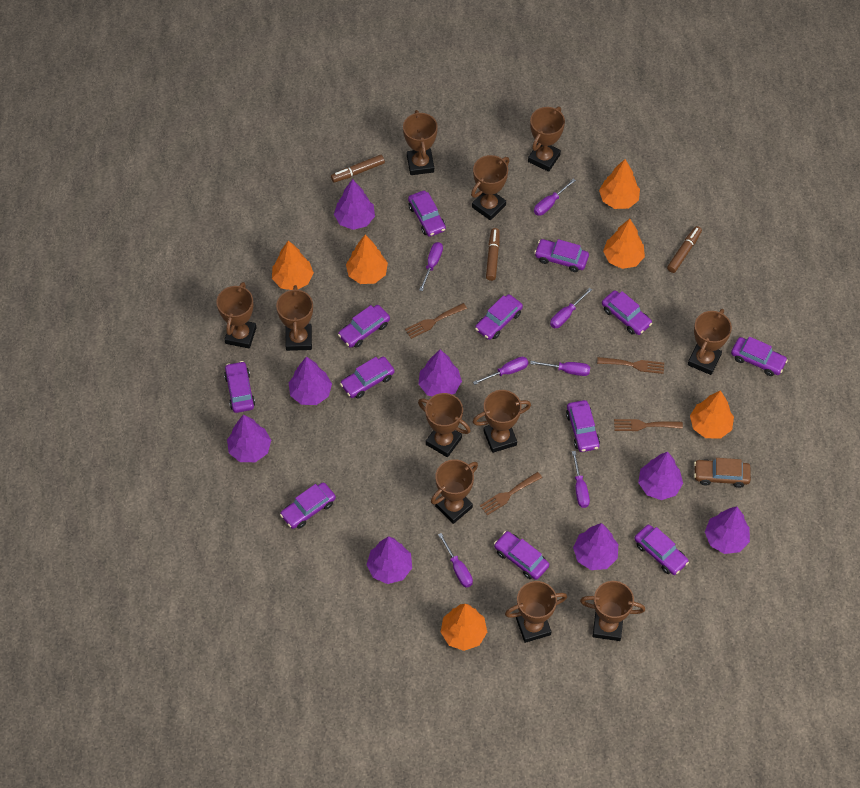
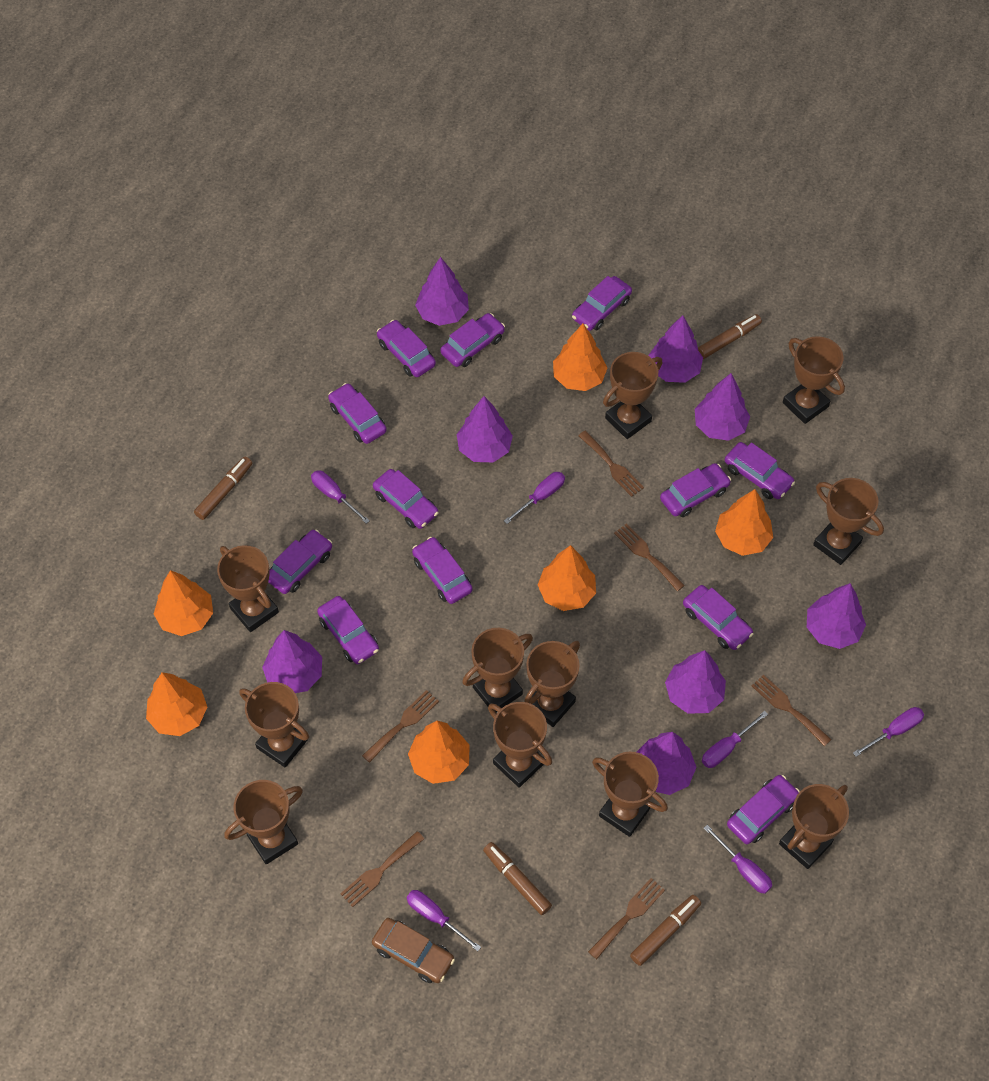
brown fork: [405,303,467,339] [480,472,542,515] [597,357,664,374] [614,419,683,431] = 4 -> [340,831,424,907] [362,690,439,763] [578,431,644,497] [588,878,665,959] [614,523,685,591] [752,675,832,747] = 6
brown marker: [331,155,385,183] [486,228,500,281] [667,226,702,273] = 3 -> [194,457,252,520] [483,842,552,915] [630,895,701,966] [698,314,762,359] = 4
purple screwdriver: [419,242,443,291] [438,533,473,588] [473,357,529,385] [530,361,590,376] [534,178,576,216] [550,288,592,328] [572,451,590,508] = 7 -> [311,470,370,524] [407,890,481,951] [504,472,565,524] [702,711,768,768] [704,825,772,894] [853,707,924,757] = 6

